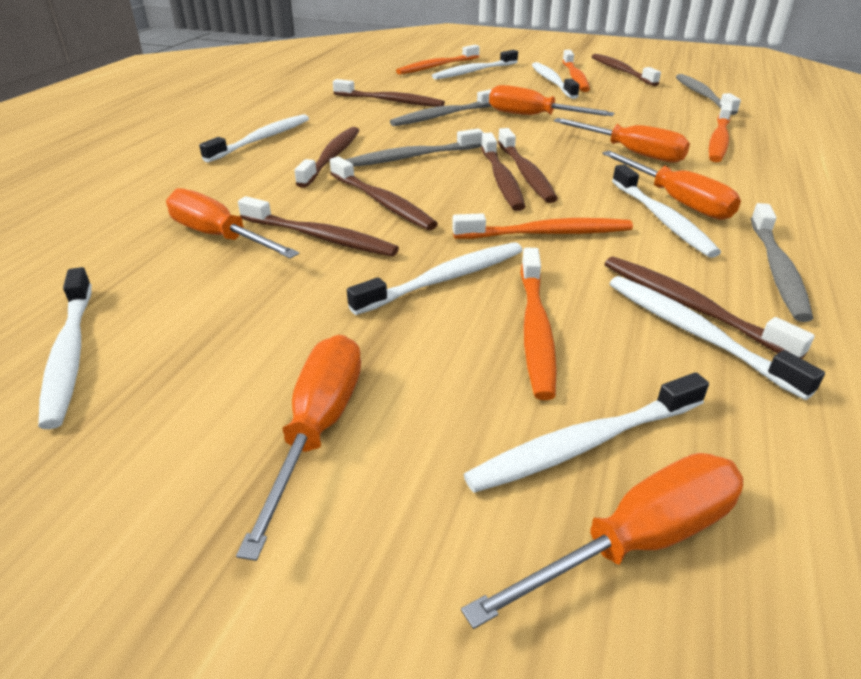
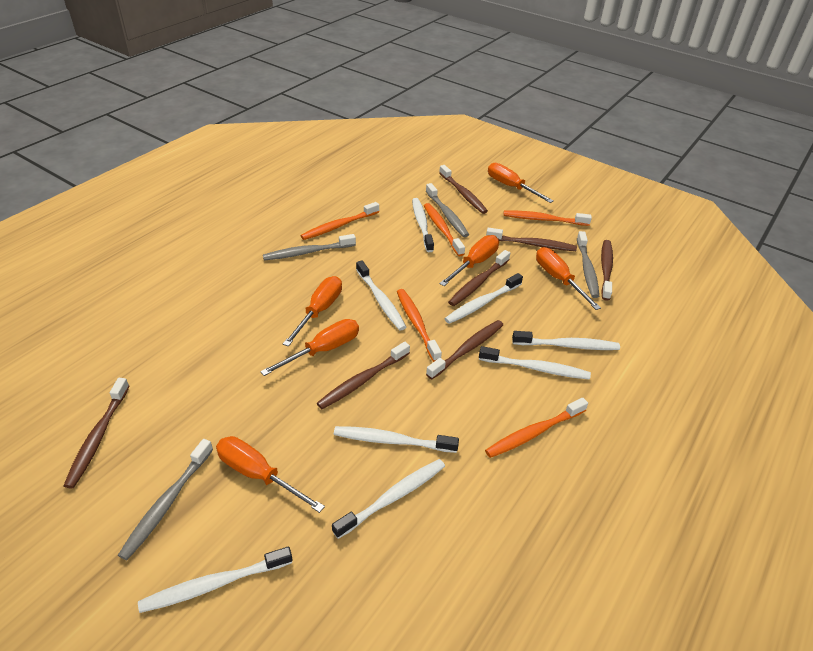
brown toothbrush: [238,196,399,257] [294,127,360,188] [330,156,438,230] [333,79,445,107] [481,133,526,211] [498,128,558,203] [592,54,661,86] [605,257,815,359] = 8 -> [64,378,130,489] [317,342,410,409] [426,320,503,379] [439,165,488,214] [448,250,510,306] [486,228,577,251] [601,240,613,301] = 7

